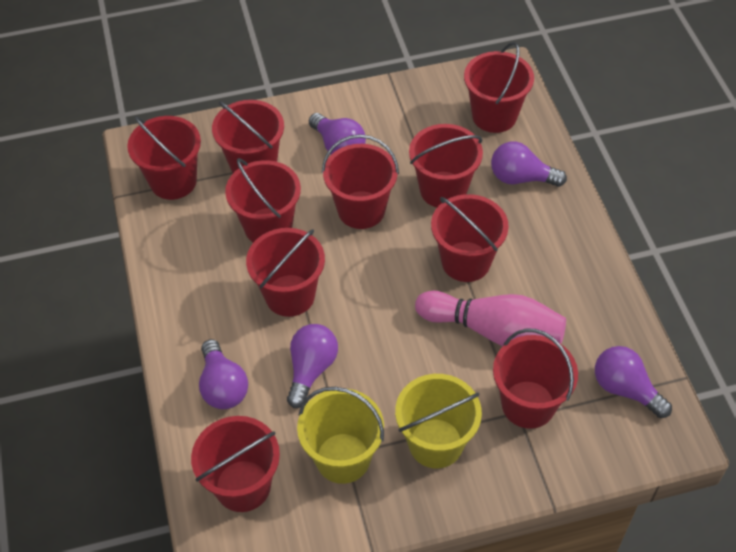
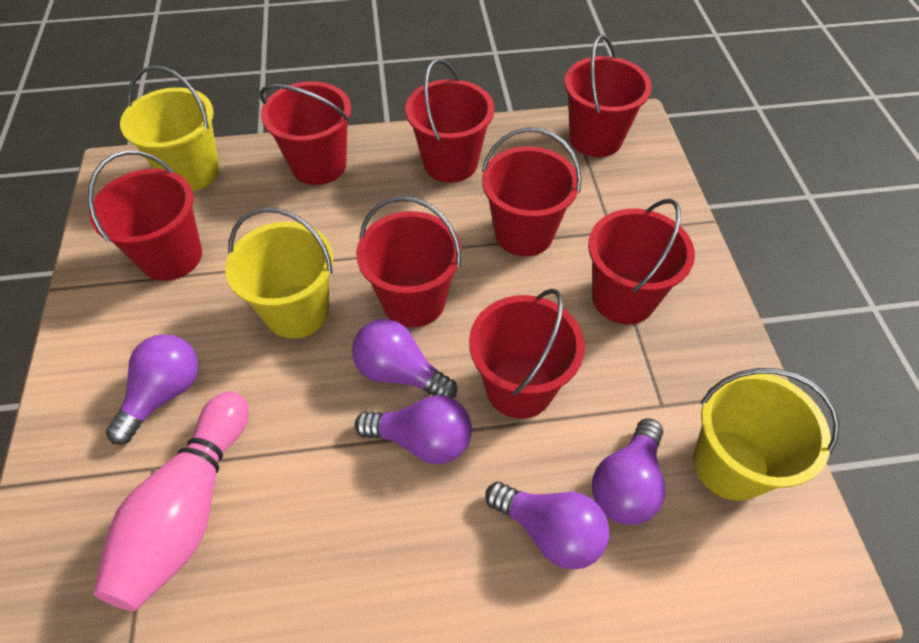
red bucket: [127,116,201,200] [191,416,280,512] [212,100,284,173] [225,158,301,243] [246,228,325,317] [322,134,399,229] [409,124,483,207] [431,194,509,282] [464,42,534,133] [493,329,578,429] = 10 -> [88,150,202,281] [259,81,351,185] [356,196,462,327] [405,59,494,183] [469,288,585,418] [482,127,582,256] [564,34,652,157] [588,199,695,324] = 8
yellow bucket: [297,387,384,484] [395,374,482,468] = 2 -> [120,66,220,191] [225,207,333,339] [693,368,840,501] = 3

